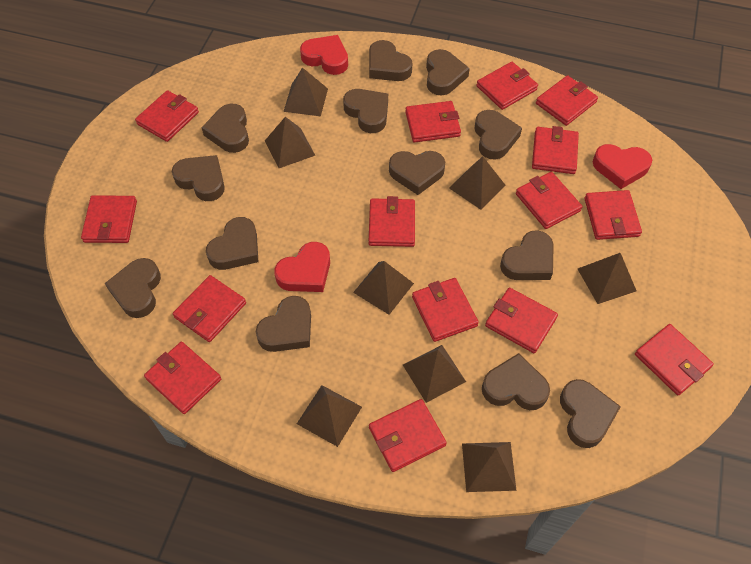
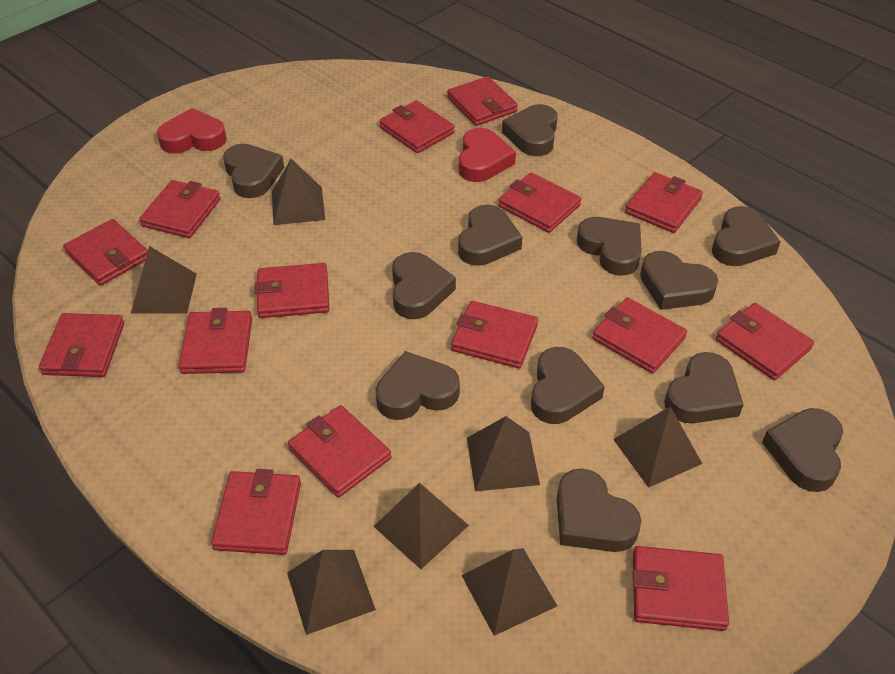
brown heart: [105,258,161,318] [172,155,225,201] [201,104,249,153] [206,217,258,270] [256,296,311,352] [343,89,388,133] [369,40,412,81] [389,151,445,195] [426,49,470,95] [475,110,522,160] [482,353,550,410] [500,230,554,280] [560,379,621,448] = 13 -> [223,144,284,198] [376,351,460,420] [392,252,456,319] [458,204,522,266] [502,104,558,156] [531,347,605,424] [557,468,641,552] [577,217,642,276] [640,251,718,310] [664,352,744,423] [712,206,781,266] [762,408,843,492] = 12
brown pyramid: [265,117,316,168] [283,67,328,116] [297,385,362,447] [353,261,414,315] [403,345,466,403] [449,156,505,210] [462,442,517,492] [578,253,636,304] = 8 -> [131,246,197,314] [272,159,325,225] [287,550,376,635] [373,483,469,569] [461,548,557,636] [467,416,540,491] [613,406,702,488] = 7
red heart: [274,242,330,292] [300,35,348,75] [593,144,652,189] = 3 -> [157,108,227,154] [459,128,516,182] = 2

